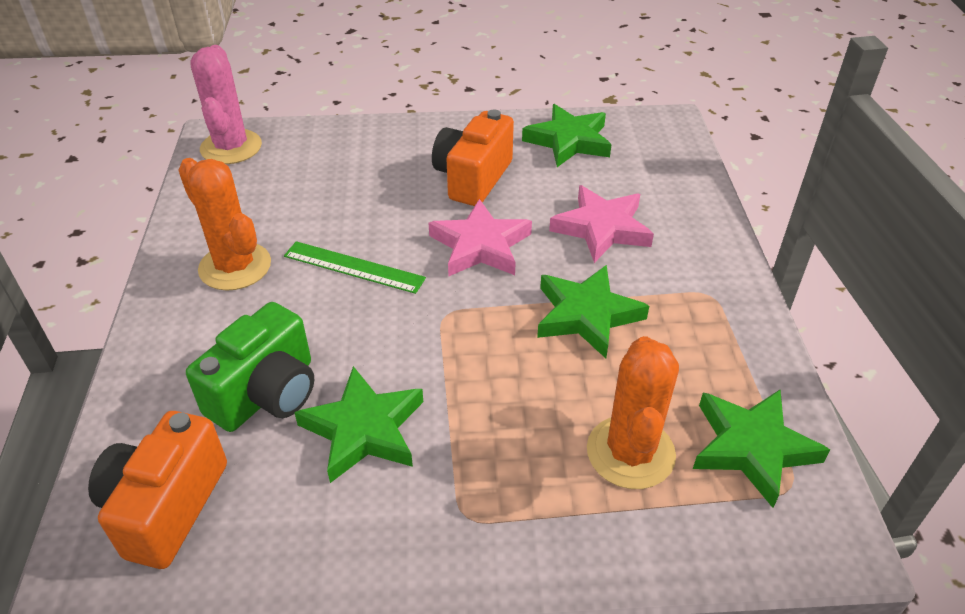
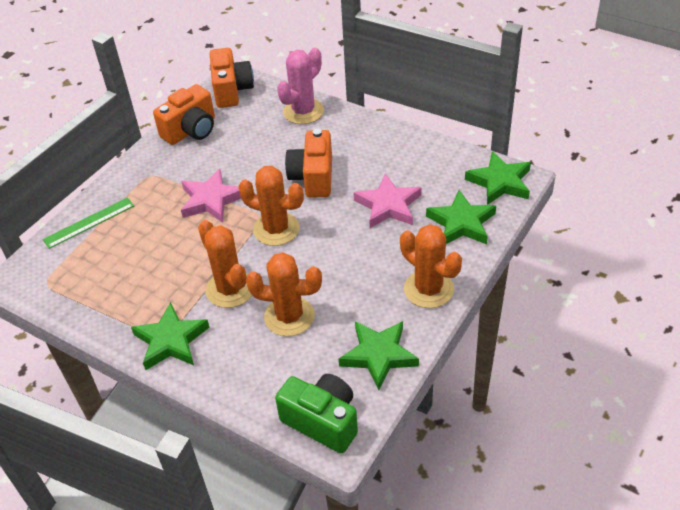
orange cactus: [178,158,271,291] [587,336,679,489] = 2 -> [198,220,252,308] [238,166,304,246] [246,252,322,336] [400,224,462,308] = 4
orange camera: [88,411,227,569] [432,109,514,206] = 2 -> [153,84,215,145] [210,48,254,108] [285,129,332,198] = 3

